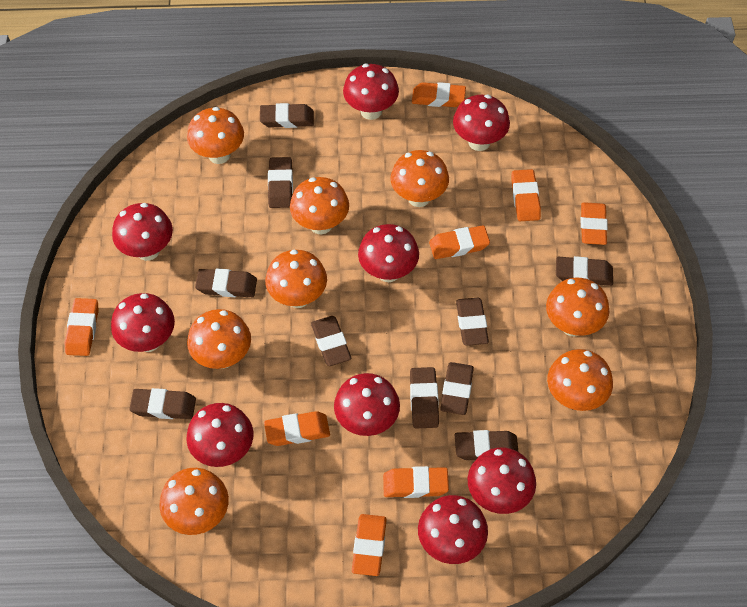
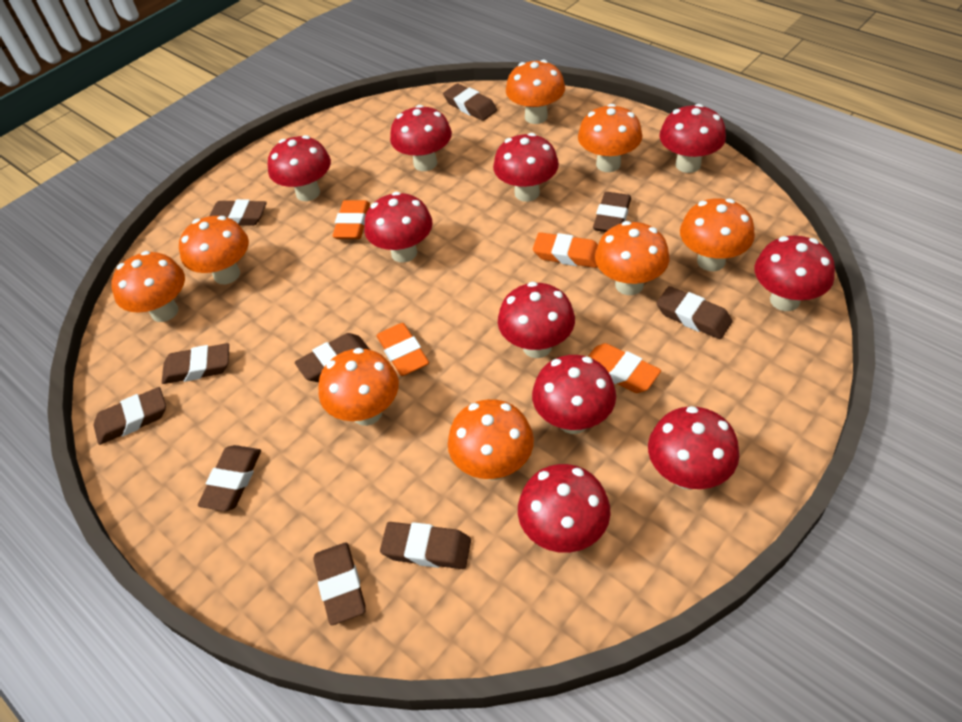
orange eraser: [64,298,99,356] [264,411,330,446] [352,514,387,576] [383,466,449,498] [412,82,466,107] [429,225,490,259] [511,169,541,221] [581,202,608,245] = 8 -> [332,200,370,239] [376,323,429,376] [533,232,598,268] [588,343,661,393] = 4
red mushroom: [111,293,175,352] [112,203,173,261] [186,403,253,467] [334,373,400,436] [343,64,399,120] [358,224,419,282] [418,495,488,564] [453,95,510,151] [468,448,536,514] = 9 -> [268,135,331,201] [364,192,433,263] [390,105,452,171] [493,133,559,202] [498,282,575,358] [518,464,611,553] [532,355,616,434] [648,406,739,490] [659,104,726,173] [755,235,835,311] = 10

